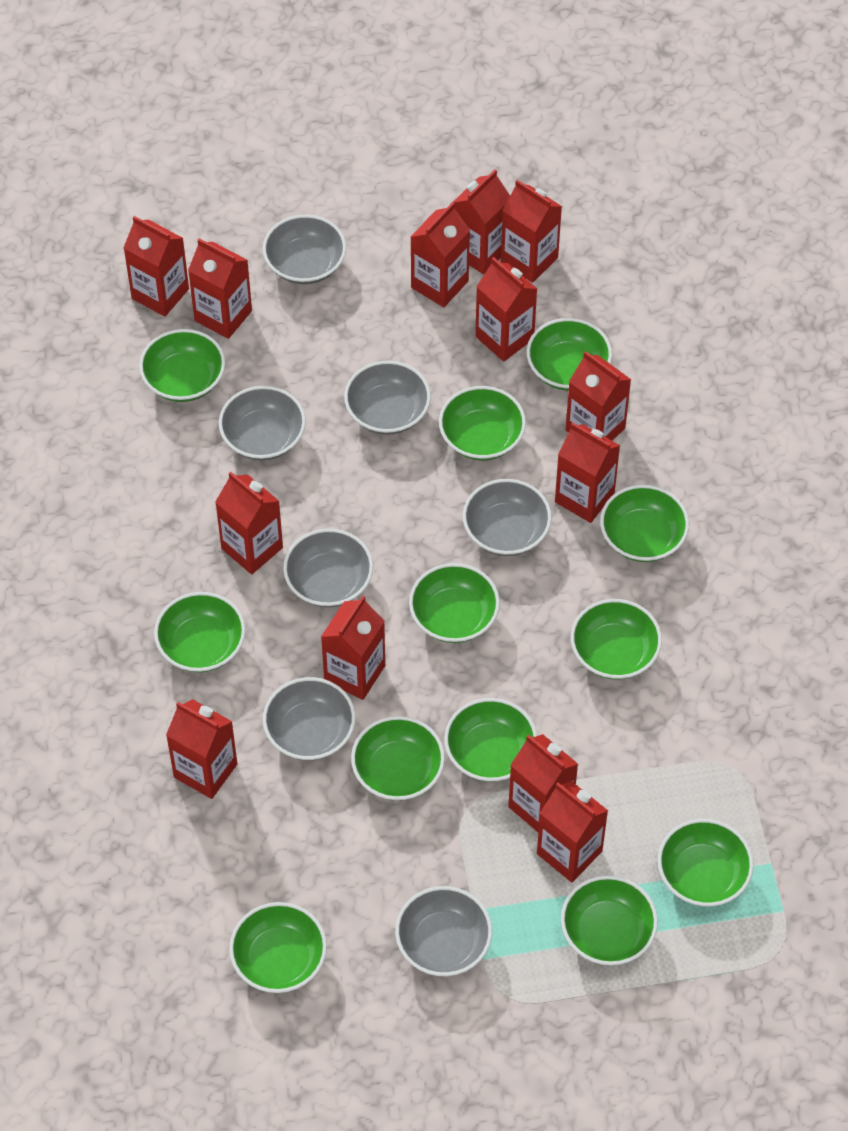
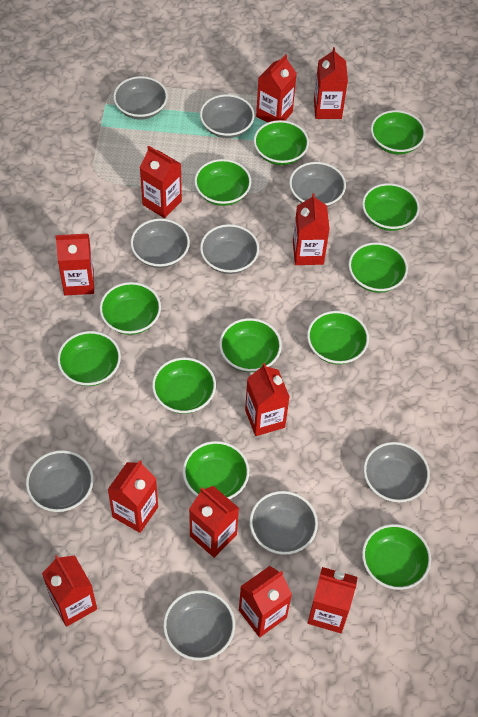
grey bowl: [219,386,306,460] [263,215,346,284] [263,677,356,760] [283,529,373,607] [344,361,431,435] [395,886,492,976] [463,479,552,556] = 7 -> [26,450,94,512] [113,76,168,120] [130,218,190,268] [163,590,235,661] [200,94,255,138] [200,224,259,274] [250,491,318,555] [289,162,346,207] [364,442,430,502] = 9
red carton: [124,216,189,317] [166,699,237,799] [188,238,252,339] [215,472,283,574] [321,596,385,700] [411,202,470,307] [453,170,510,274] [475,257,537,362] [501,180,562,283] [508,734,578,833] [537,781,608,882] [555,422,620,523] [566,351,631,441] = 13 -> [42,555,97,627] [55,234,94,296] [108,460,158,533] [140,146,182,218] [189,486,239,558] [239,566,292,637] [245,363,289,436] [256,54,297,123] [293,193,330,265] [308,567,358,633] [314,47,348,119] = 11

